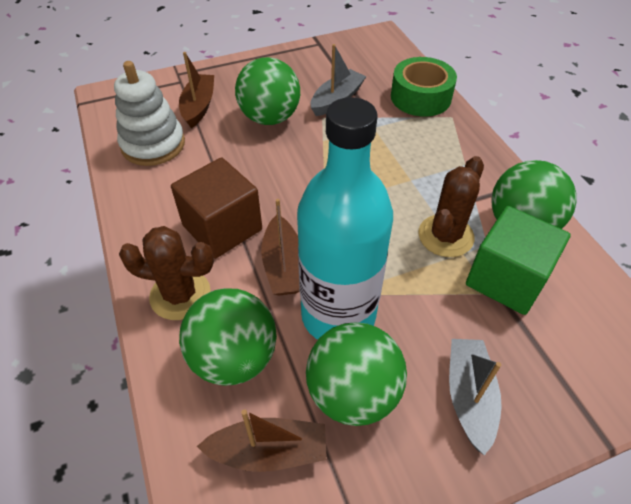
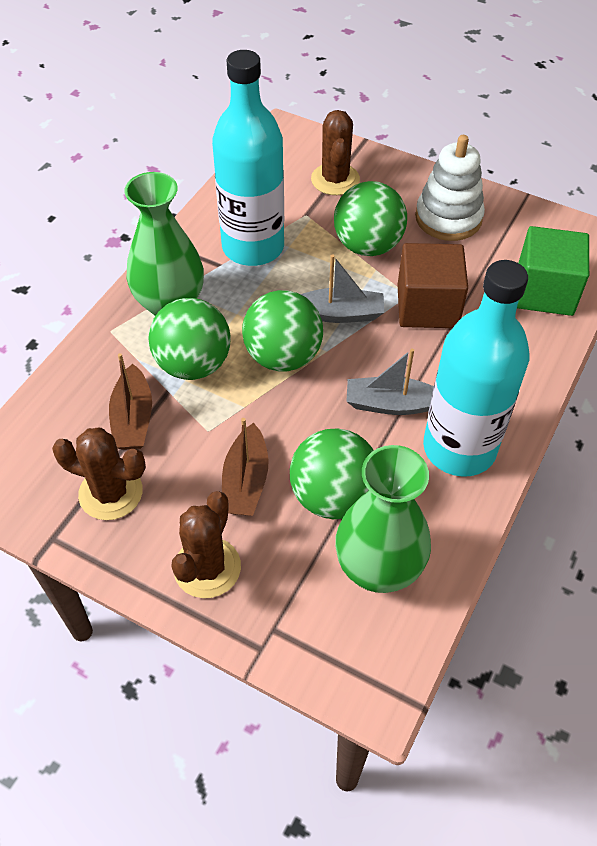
brown boat: [179,52,214,128] [197,409,327,472] [261,199,300,296] = 3 -> [109,353,152,450] [222,418,268,516] = 2
brown cactus: [119,226,214,320] [418,156,484,257] = 2 -> [52,428,146,520] [171,491,241,598] [311,110,360,195] = 3
green tape: [391,57,457,117] = 1 -> none = 0
green vase: none = 0 -> [124,172,204,316] [335,445,431,593] = 2
turquoise bottle: [297,97,393,340] = 1 -> [212,50,284,266] [423,260,529,477] = 2

